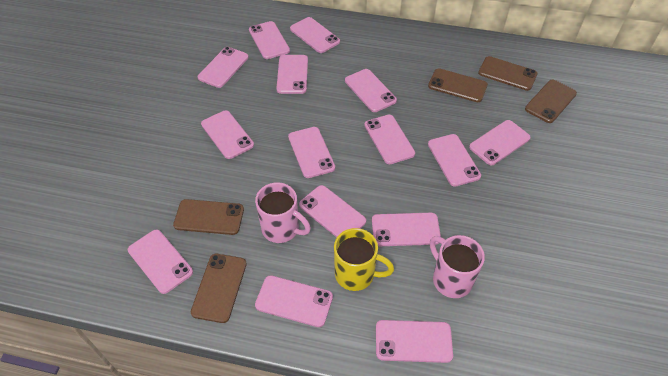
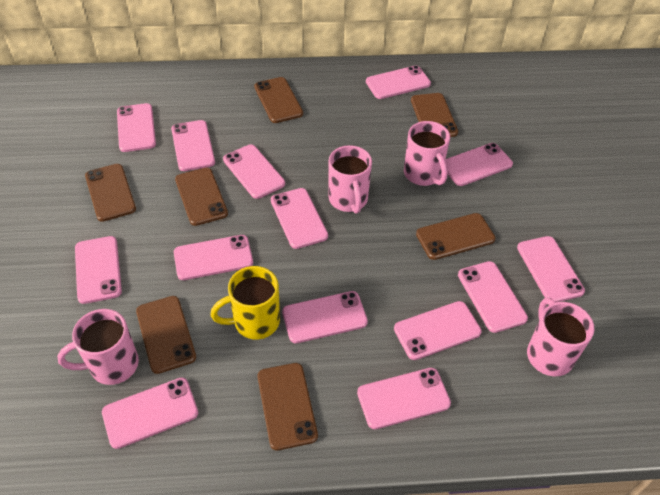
brown phone: [173,199,244,235] [191,254,247,323] [428,68,488,102] [478,56,537,91] [525,80,577,123] = 5 -> [85,164,136,222] [136,296,196,374] [175,168,228,226] [254,77,303,123] [257,363,318,451] [411,93,458,137] [416,213,496,260] = 7
pink mug: [255,182,311,243] [430,235,485,298] = 2 -> [57,309,139,385] [329,145,372,214] [404,121,450,186] [527,298,594,376] = 4
pink phone: [128,229,193,294] [198,47,249,88] [201,110,254,159] [249,21,290,59] [255,275,333,327] [276,55,308,94] [288,127,335,178] [290,17,340,53] [299,185,366,237] [345,69,397,112] [364,115,415,164] [372,213,441,246] [376,320,453,363] [428,134,481,187] [469,120,530,165] = 15 -> [75,236,122,304] [102,377,198,449] [117,103,156,152] [171,120,215,171] [174,235,253,280] [223,144,285,199] [271,188,328,249] [282,291,368,343] [357,368,451,429] [366,65,431,99] [394,301,482,360] [445,143,513,186] [458,261,528,333] [517,236,585,302] = 14

